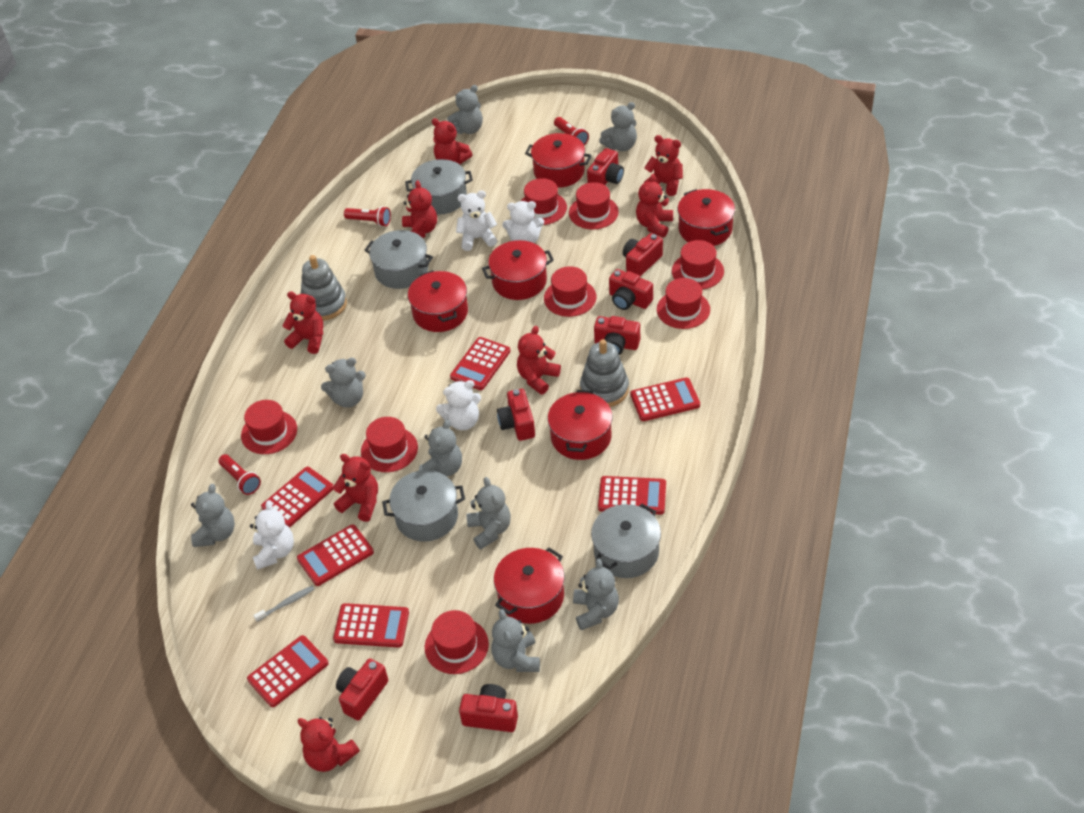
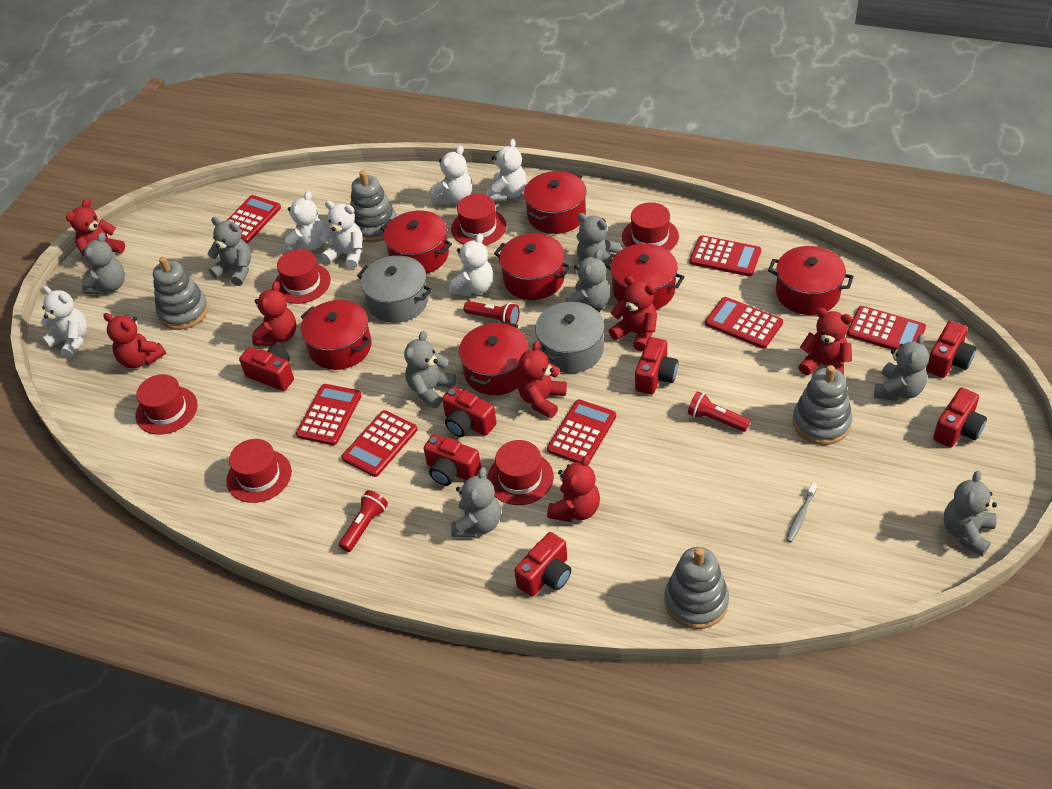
grey pot: [364,230,433,289] [382,470,465,542] [405,159,473,215] [591,504,661,578] = 4 -> [357,255,432,323] [535,302,605,373] = 2
grey stacking toy: [301,255,347,321] [580,339,629,407] = 2 -> [153,257,209,330] [350,170,397,243] [664,547,729,629] [793,365,852,445] = 4
red hat: [241,400,297,454] [361,417,418,472] [425,610,489,674] [521,178,567,225] [544,266,596,317] [569,182,619,229] [657,278,710,329] [672,240,724,290] = 8 -> [135,374,198,435] [226,439,292,503] [275,249,331,304] [451,194,506,246] [487,440,554,505] [622,202,679,251] = 6
red pot: [408,270,468,332] [482,240,554,300] [494,548,565,624] [525,133,592,188] [548,390,612,460] [678,189,735,246] = 6 -> [300,300,372,370] [380,211,452,274] [459,321,529,395] [494,233,571,300] [524,171,587,234] [604,243,684,310] [768,246,854,315] = 7
red teddy bear: [282,291,324,354] [297,717,360,772] [333,454,378,522] [402,180,437,238] [432,118,473,164] [517,326,561,394] [636,174,673,237] [644,135,683,196] = 8 -> [66,199,125,256] [103,313,166,368] [252,281,296,346] [518,341,567,418] [547,455,600,522] [609,276,657,351] [798,308,853,375] = 7
white teddy bear: [250,500,294,570] [436,380,481,430] [456,190,497,251] [502,201,544,243] = 4 -> [40,286,87,358] [284,191,325,252] [319,201,363,269] [430,146,472,205] [449,233,494,296] [487,139,527,201] = 6

